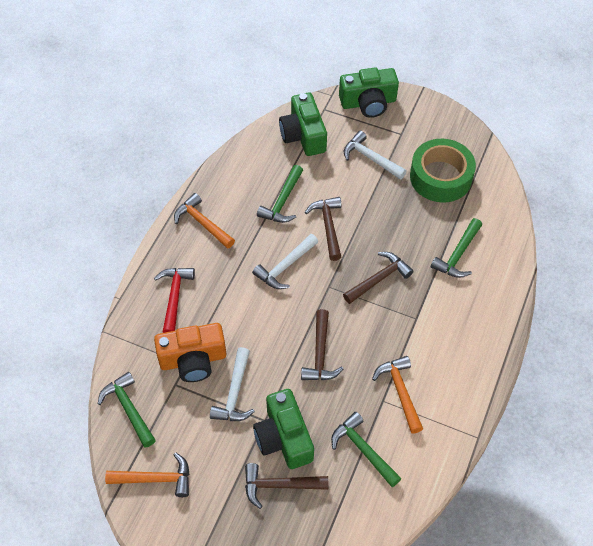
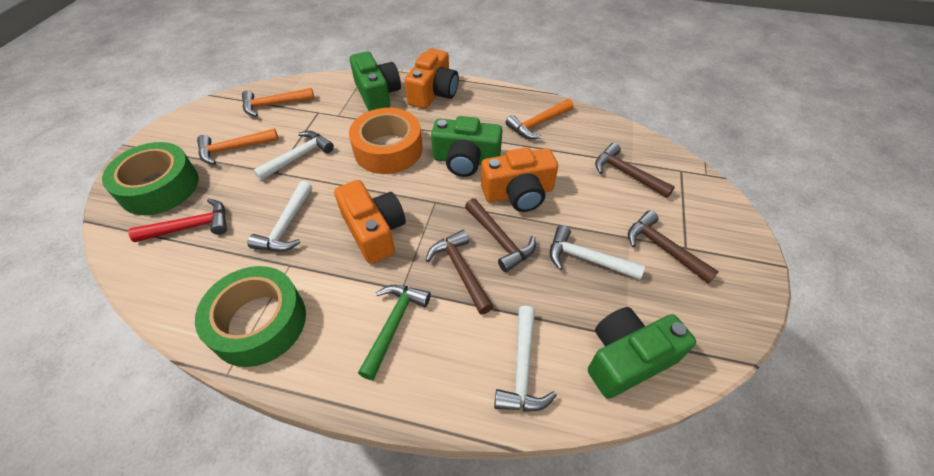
green hammer: [98,372,156,448] [257,165,303,223] [331,412,402,487] [431,218,482,278] = 4 -> [358,285,431,380] = 1
green tape: [410,139,476,203] = 1 -> [102,142,199,215] [195,266,306,367] = 2
orange camera: [154,323,226,382] = 1 -> [334,180,406,264] [405,48,459,109] [481,147,558,212] = 3
orange tape: none = 0 -> [349,108,423,174] = 1
white hammer: [210,347,255,421] [252,234,318,289] [344,131,407,180] = 3 -> [247,181,312,251] [253,131,334,181] [494,306,557,412] [550,225,645,280] = 4

